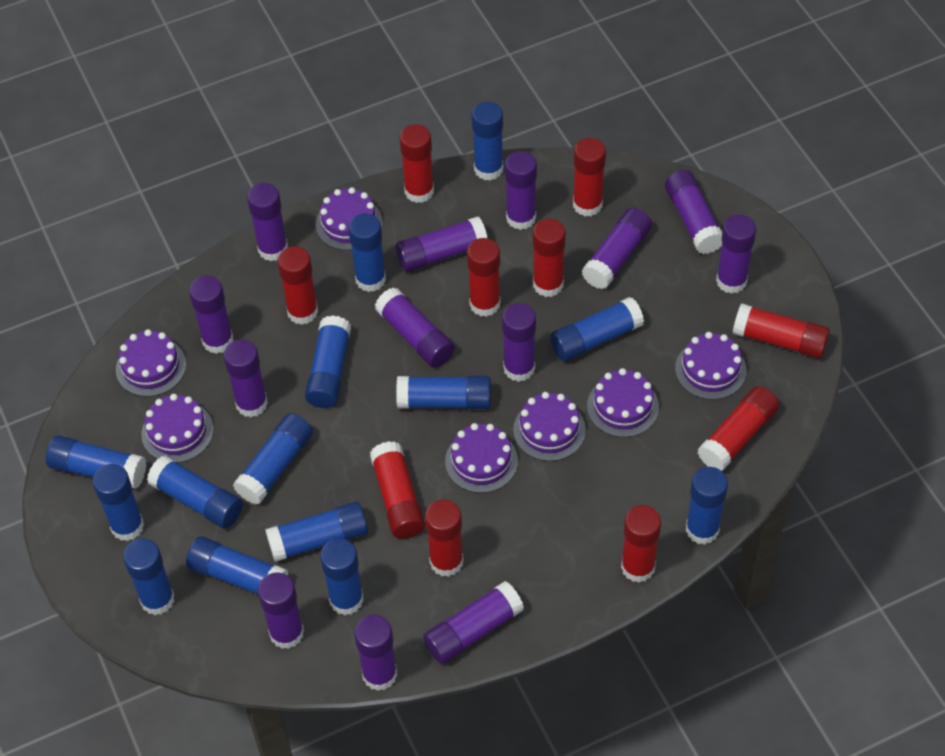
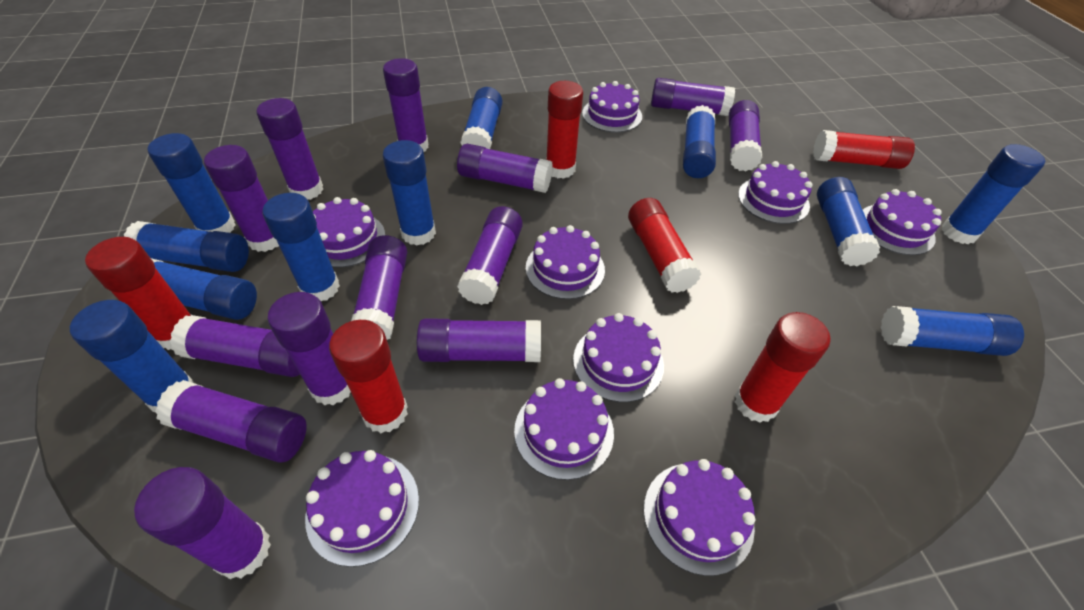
blue glue stick: [46,435,146,489] [93,464,144,541] [123,539,174,615] [147,456,243,528] [186,536,289,594] [233,413,313,505] [265,502,368,562] [305,315,351,408] [320,538,364,615] [348,213,386,292] [396,376,491,409] [472,102,503,181] [550,297,644,362] [686,467,728,545] = 14 -> [70,300,196,412] [124,221,249,272] [148,133,235,233] [151,258,257,320] [262,193,340,301] [382,140,436,246] [460,87,503,149] [683,105,716,178] [817,177,880,266] [881,306,1024,356] [941,144,1045,244] = 11
purple cake: [116,329,186,397] [141,394,213,463] [316,187,383,250] [445,423,518,493] [513,392,586,461] [587,368,659,437] [675,332,746,400] = 7 -> [305,450,419,567] [313,197,385,268] [514,378,614,480] [526,225,605,299] [573,313,664,402] [582,81,642,133] [644,459,755,576] [738,161,813,224] [863,189,942,255] = 9
red glue stick: [277,246,318,325] [370,441,425,539] [399,124,434,203] [425,499,463,577] [467,238,501,317] [533,218,566,297] [573,138,606,217] [621,505,661,583] [698,386,779,471] [733,304,830,359] = 10 -> [85,237,192,350] [329,320,408,433] [546,81,583,179] [628,198,701,293] [735,312,830,423] [813,130,915,169] = 6

